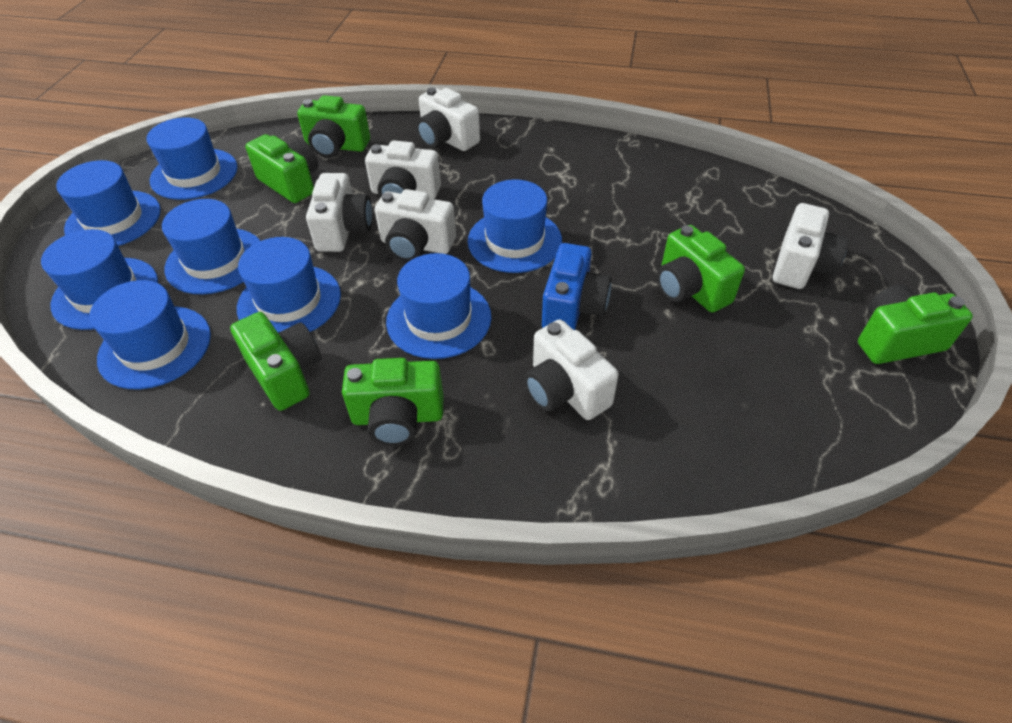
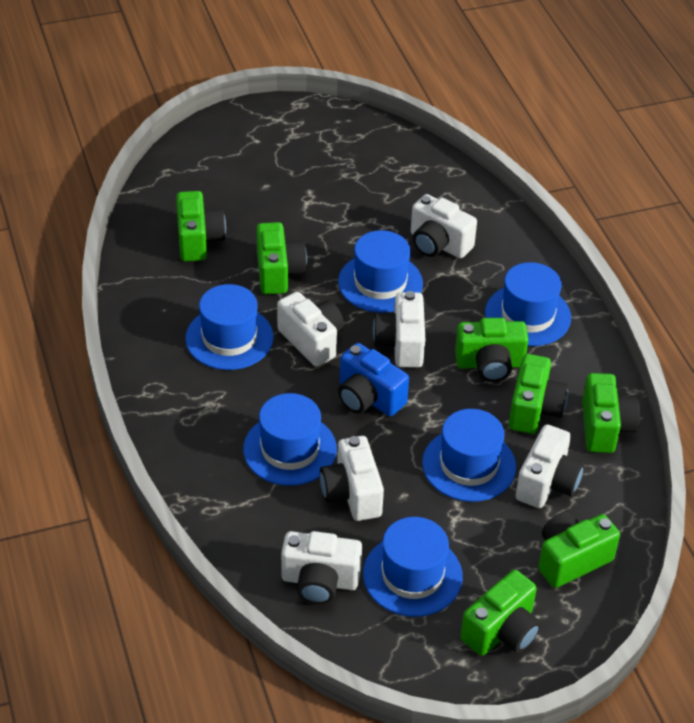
blue hat: [41,229,158,330] [56,160,161,246] [90,280,211,389] [146,118,237,200] [162,199,260,294] [237,237,341,333] [386,253,492,359] [468,180,562,273] = 8 -> [185,284,274,370] [243,393,337,486] [338,230,423,313] [363,517,463,617] [422,409,516,502] [485,262,571,346] = 6
green camera: [230,312,322,411] [246,134,318,203] [297,95,370,158] [342,358,443,446] [657,225,745,313] [858,285,973,364] = 6 -> [176,191,226,262] [256,222,307,294] [455,318,529,382] [460,570,541,656] [509,354,568,434] [538,511,620,588] [582,373,640,453] = 7

